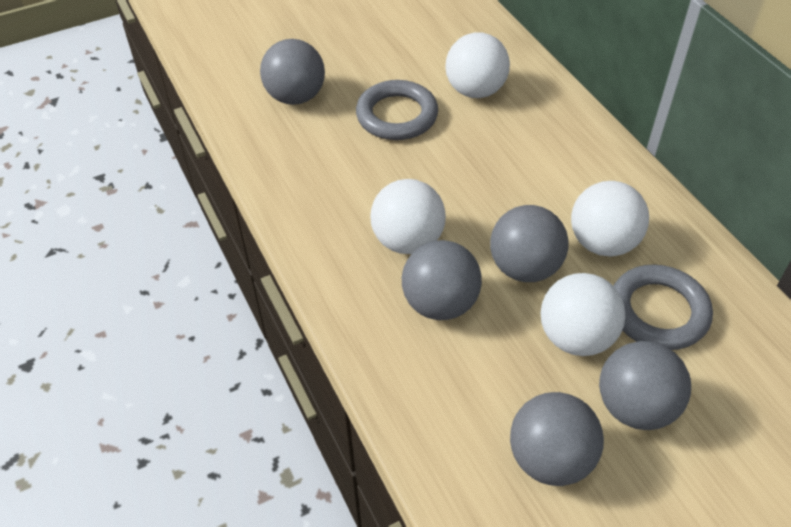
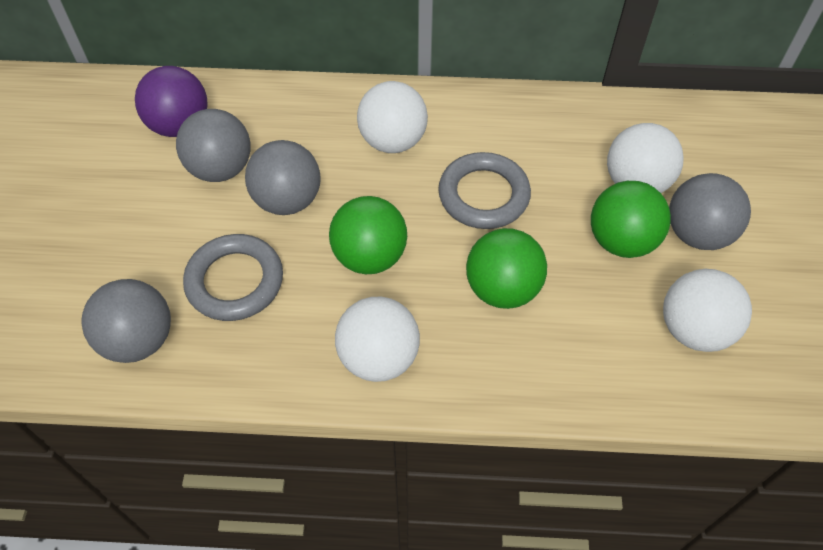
green ball: none = 0 -> [329,196,407,274] [466,228,547,309] [591,181,671,258] = 3
grey ball: [260,39,325,105] [402,240,482,320] [490,205,568,282] [510,392,604,486] [599,341,691,430] = 5 -> [82,279,171,363] [176,109,251,182] [245,140,321,215] [669,173,751,250] = 4
purple ball: none = 0 -> [135,66,208,137] = 1

